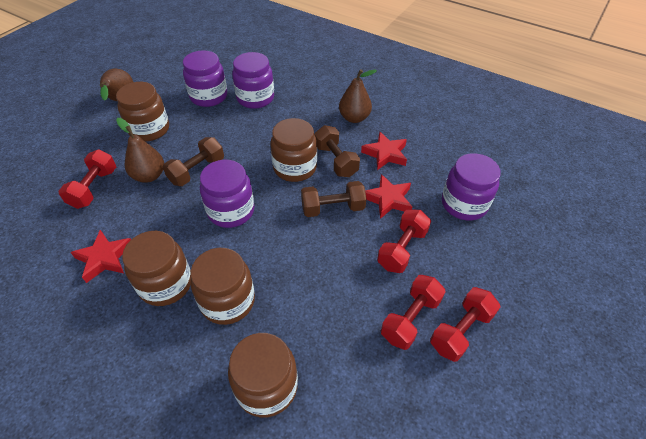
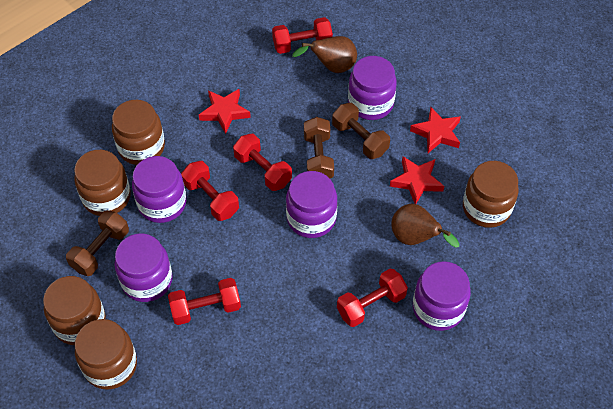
brown pear: [100,69,133,101] [116,118,164,183] [339,69,377,123] = 3 -> [292,36,357,73] [391,204,459,247] = 2
purple jar: [183,50,227,107] [200,160,255,228] [232,52,274,109] [442,153,501,221] = 4 -> [114,234,173,302] [132,156,186,223] [286,171,337,238] [348,56,397,120] [413,261,471,331] = 5
red dumbbell: [58,149,116,209] [377,209,431,273] [381,275,446,350] [430,287,500,362] = 4 -> [168,278,241,325] [181,161,239,221] [233,134,292,191] [272,17,333,54] [337,269,408,327] = 5

